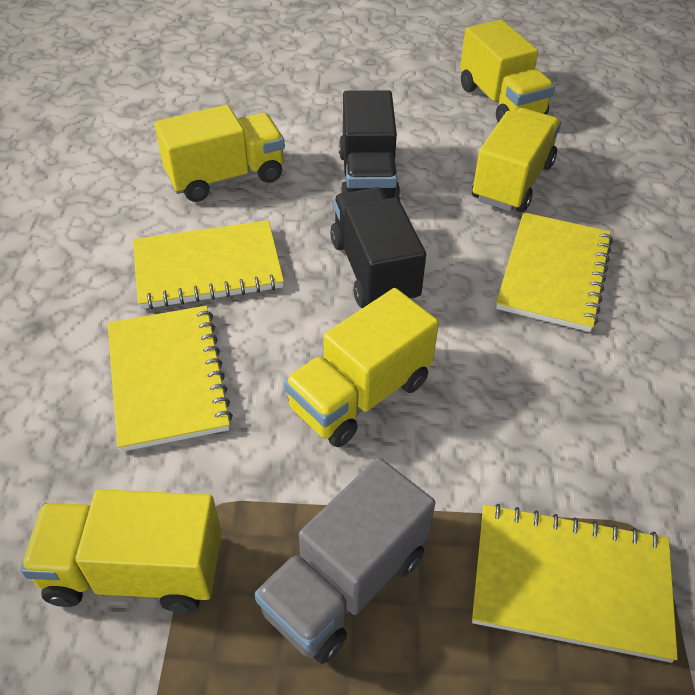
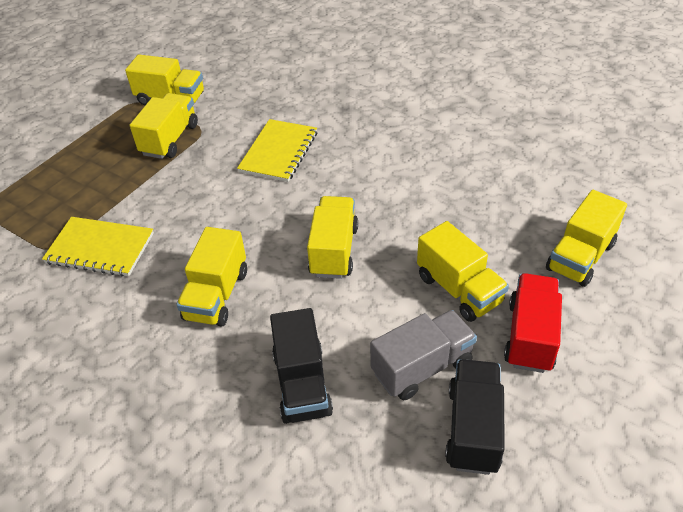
red truck: none = 0 -> [504,273,562,373] = 1
yellow notebook: [108,306,233,452] [133,220,284,309] [472,504,678,663] [496,212,613,332] = 4 -> [42,217,154,277] [237,119,317,182] = 2
yellow truck: [20,489,222,613] [155,105,285,202] [284,288,439,447] [460,20,555,123] [472,108,561,212] = 5 -> [125,55,204,105] [130,93,198,159] [176,227,247,327] [307,196,358,279] [417,221,509,322] [546,190,627,287] = 6

